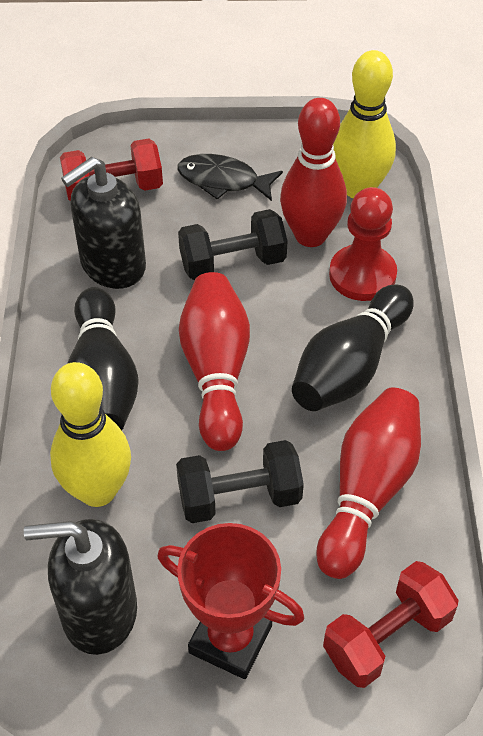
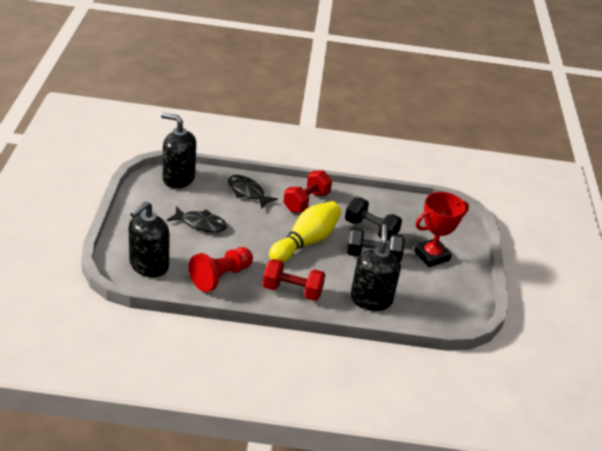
black bowling pin: [67,287,139,430] [292,284,414,411] = 2 -> none = 0
black fish: [177,154,283,201] = 1 -> [167,206,227,233] [228,175,278,209] = 2
black soap dispenser: [24,519,137,655] [61,157,146,289] = 2 -> [129,201,170,277] [161,113,196,189] [350,224,401,311] = 3
red bowling pin: [179,272,250,451] [280,98,347,247] [316,387,421,579] = 3 -> none = 0
yellow bowling pin: [50,362,131,507] [333,50,396,198] = 2 -> [269,201,341,263] = 1

